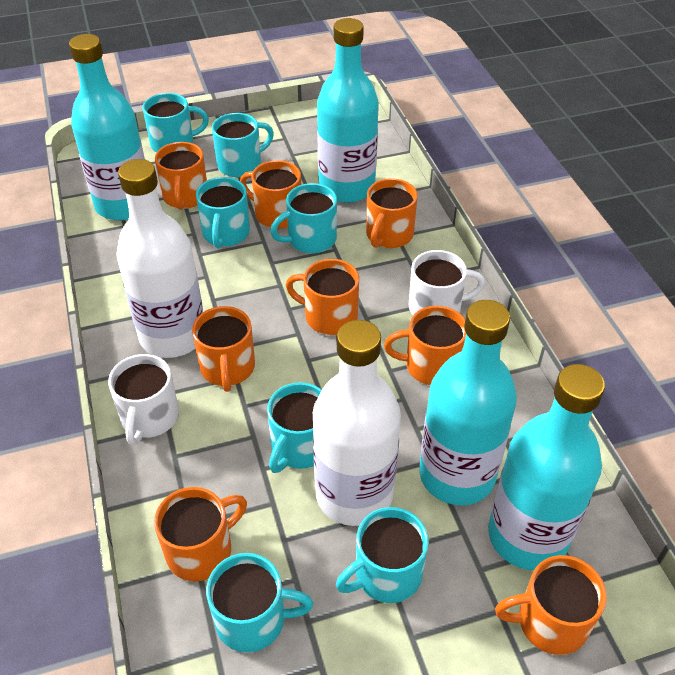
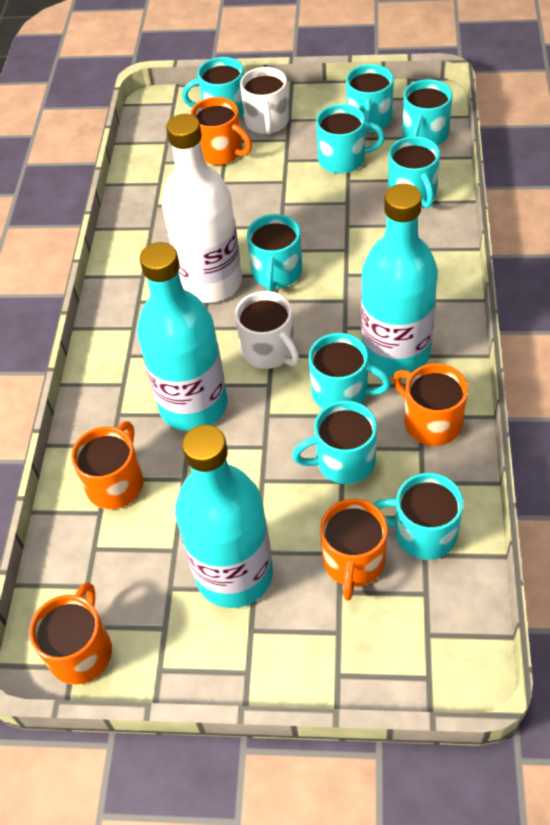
orange mug: [154,487,247,581] [155,142,207,210] [192,306,255,392] [240,160,301,229] [286,259,359,335] [366,178,418,248] [384,306,466,385] [495,555,607,655] = 8 -> [29,582,112,685] [71,421,144,509] [191,97,252,165] [320,499,387,600] [393,363,468,446] = 5
turquoise bottle: [69,34,145,221] [317,18,379,203] [419,300,517,505] [488,364,605,570] = 4 -> [137,242,227,431] [175,425,273,608] [361,184,438,377] = 3
turquoise mug: [143,93,209,153] [196,177,250,248] [206,553,313,653] [212,113,274,177] [267,382,322,473] [270,183,337,253] [336,507,429,603] = 7 -> [182,57,244,119] [247,214,302,292] [292,401,377,484] [309,333,391,409] [316,104,385,174] [346,64,394,133] [373,473,464,560] [388,136,440,208] [402,79,453,146] = 9
white bottle: [116,159,203,358] [313,320,401,526] = 2 -> [162,114,242,303] = 1

